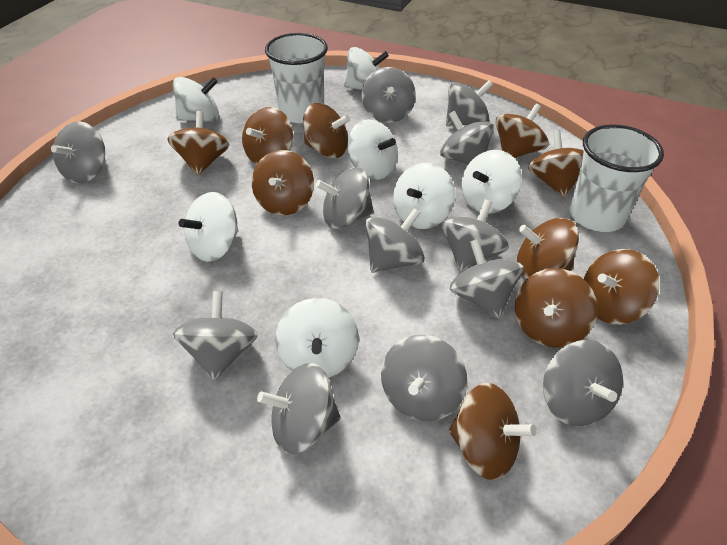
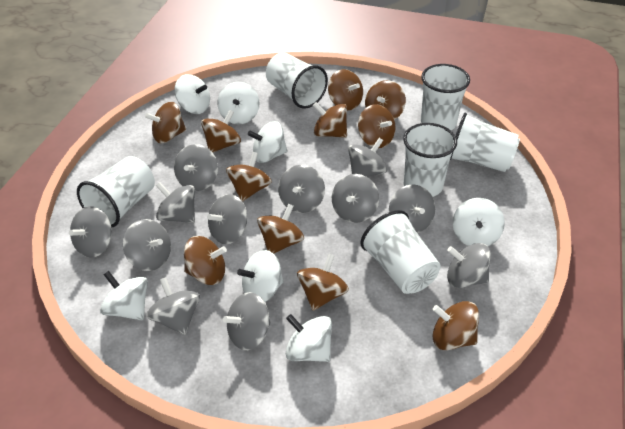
brown spinning top: [167,111,230,176] [242,107,293,165] [252,150,314,215] [303,103,350,158] [449,383,537,480] [496,104,549,158] [515,268,597,348] [517,218,579,279] [528,130,584,198] [584,249,660,324] = 10 -> [145,102,186,143] [184,236,227,285] [201,110,241,153] [226,152,272,202] [257,204,304,254] [297,254,349,311] [313,102,347,138] [328,69,363,110] [358,104,396,148] [365,80,406,120] [432,301,479,350] = 11
white cup: [265,33,328,123] [570,125,664,232] = 2 -> [77,156,155,228] [266,52,328,109] [360,210,441,294] [403,123,457,197] [421,64,470,130] [450,113,520,172] = 6

